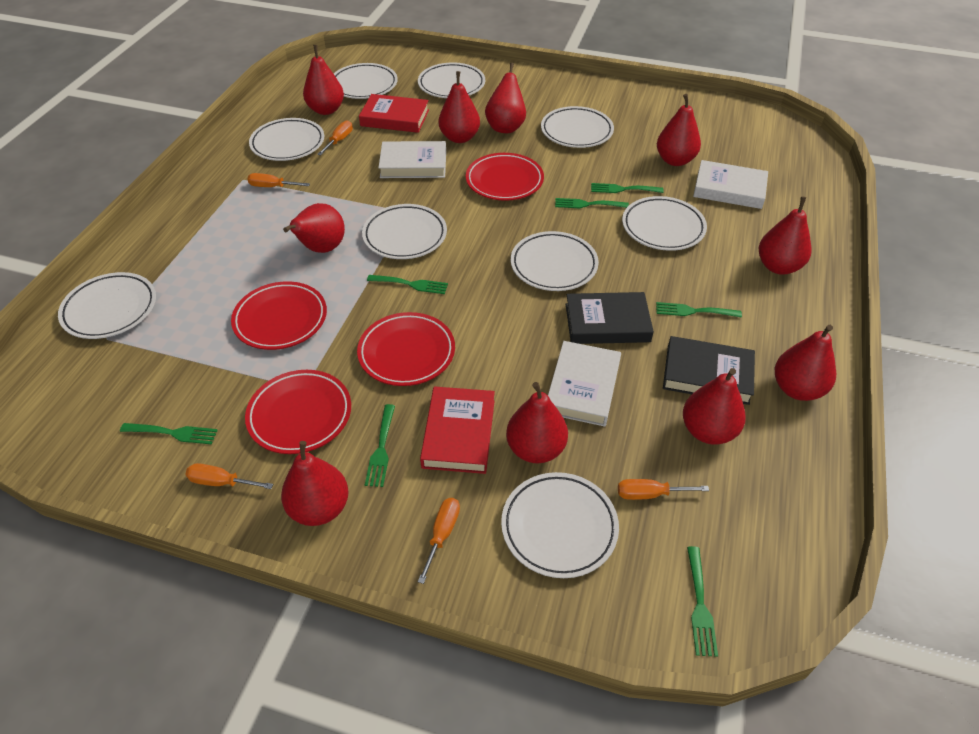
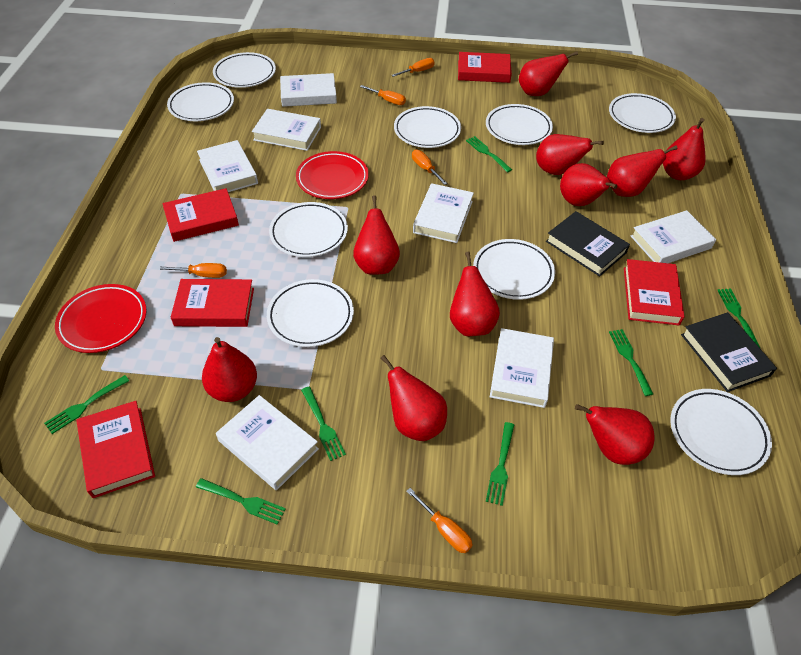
red book: [359,94,429,133] [420,386,495,474] = 2 -> [76,401,155,498] [162,188,239,242] [171,279,254,327] [458,52,512,83] [624,259,685,326] = 5
red plate: [231,281,327,350] [245,370,351,454] [357,312,455,386] [466,153,544,201] = 4 -> [55,284,147,353] [296,151,369,199] = 2
white book: [378,141,446,178] [548,341,621,427] [693,160,768,209] = 3 -> [197,140,258,192] [216,395,319,490] [252,109,321,151] [280,73,337,107] [413,183,474,243] [490,328,554,408] [631,210,716,263] = 7

